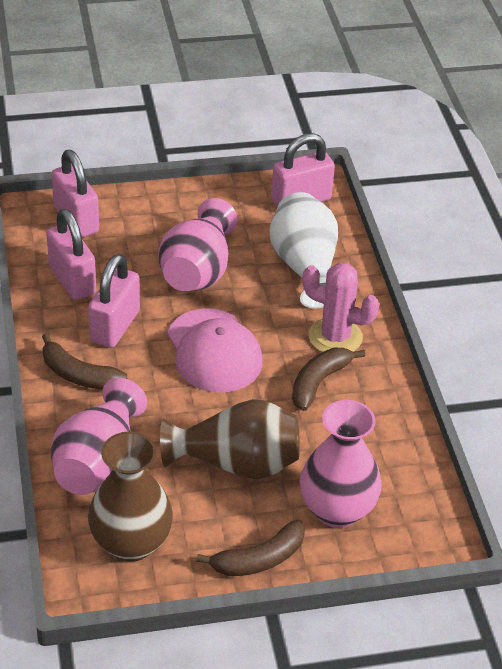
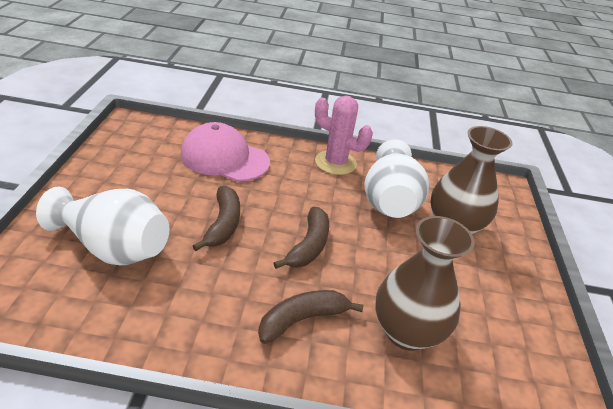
pink padlock: [47,209,96,300] [52,150,99,237] [88,254,140,348] [271,133,335,207] = 4 -> none = 0
pink vase: [51,378,147,495] [158,198,238,291] [300,400,382,528] = 3 -> none = 0
white vase: [269,192,338,308] = 1 -> [36,187,169,265] [365,139,429,218] = 2

